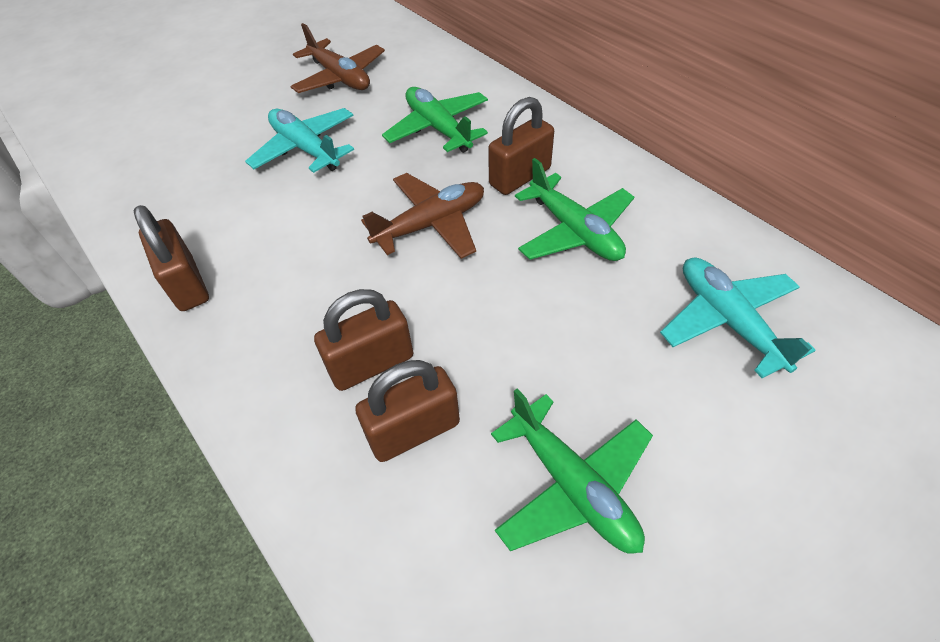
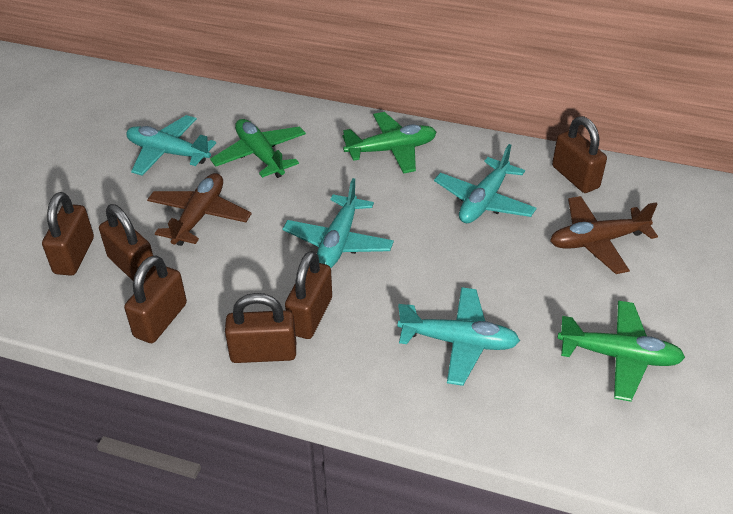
brown padlock: [134,205,209,311] [314,289,413,391] [355,360,460,462] [488,97,554,195] = 4 -> [42,192,94,276] [99,204,156,282] [124,255,187,343] [225,293,296,363] [285,251,332,339] [552,116,607,193] = 6
turquoise plane: [245,108,354,173] [660,258,816,378] = 2 -> [126,115,216,176] [283,178,394,268] [397,287,520,386] [434,144,537,224] = 4

